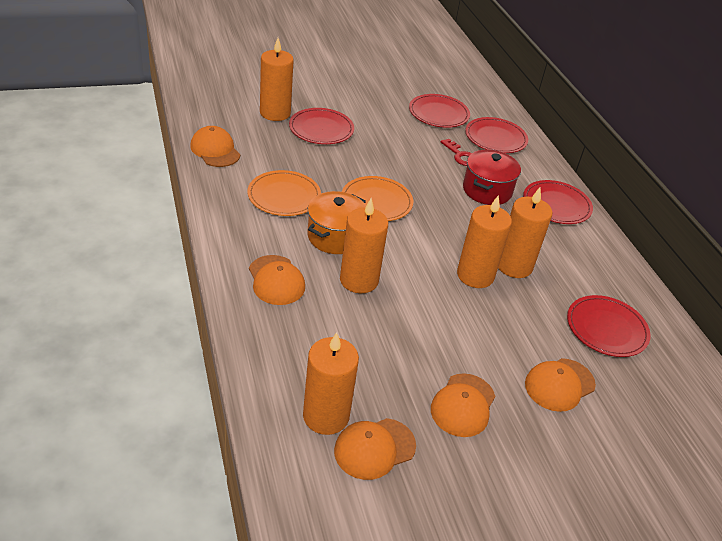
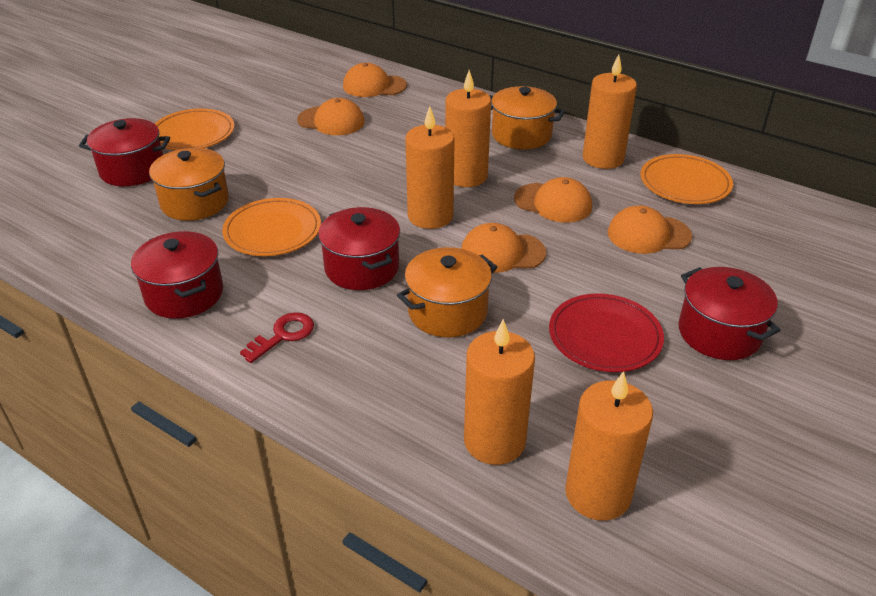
orange plate: [247,170,321,216] [342,176,413,221] = 2 -> [155,109,235,150] [222,198,321,256] [640,154,733,204] = 3
orange pot: [307,191,366,254] = 1 -> [149,148,229,221] [397,247,497,337] [489,86,565,149] = 3
red plate: [289,108,354,144] [409,94,470,128] [465,117,528,153] [523,180,593,224] [567,295,651,357] = 5 -> [549,293,664,372] = 1
red pot: [463,150,521,205] = 1 -> [79,118,170,186] [131,231,223,319] [318,207,400,290] [678,267,780,360] = 4

